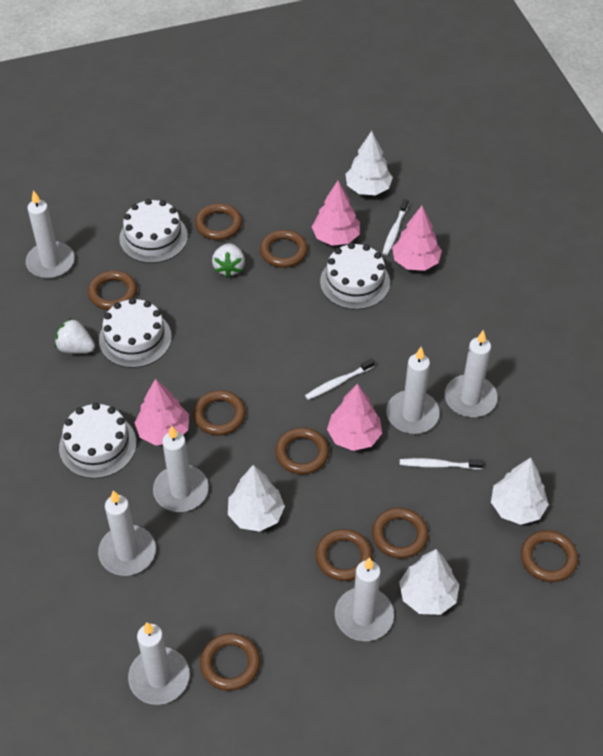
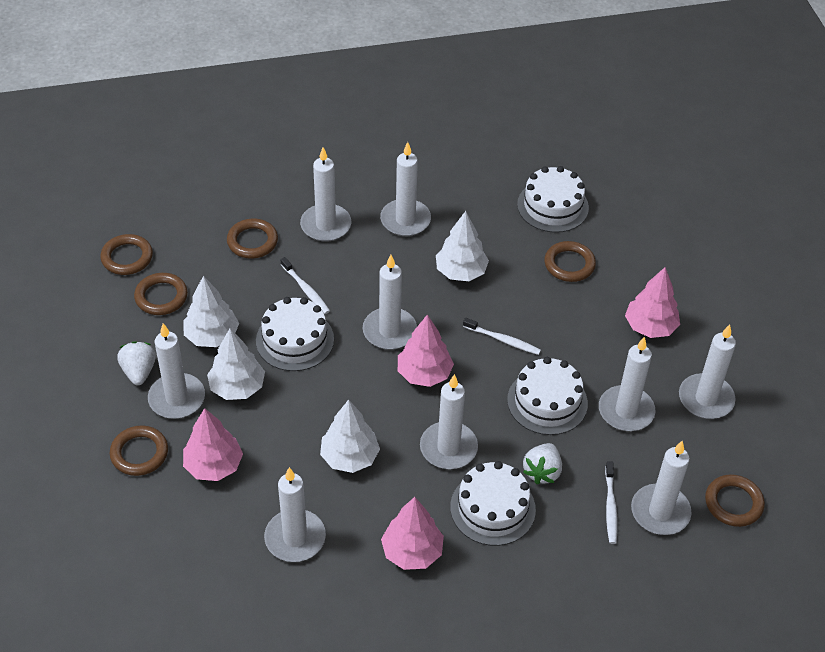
brown ring: [88,270,137,310] [193,390,246,436] [195,203,242,240] [200,633,260,691] [260,230,308,268] [275,427,329,474] [316,529,373,581] [372,508,428,559] [521,530,578,582] = 9 -> [100,234,153,275] [110,425,168,476] [134,273,188,315] [227,219,278,259] [544,241,596,282] [705,474,765,527] = 6
white candle: [26,190,75,279] [98,490,156,576] [128,622,190,705] [153,426,209,512] [335,557,394,641] [386,347,440,434] [445,330,498,417] = 7 -> [148,323,205,419] [264,467,326,562] [300,147,351,242] [363,255,417,350] [380,142,431,236] [420,374,478,469] [599,336,655,431] [631,441,692,535] [679,324,736,419] = 9

